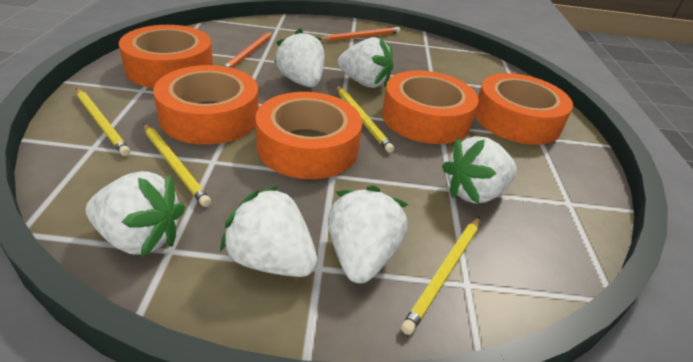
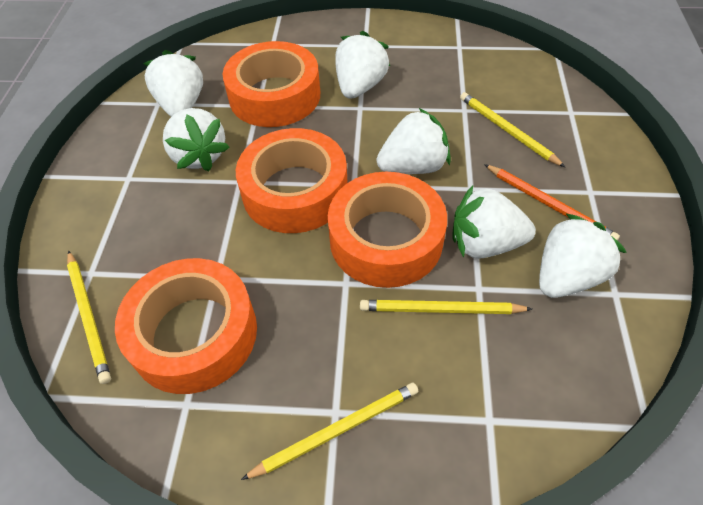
orange pencil: [223,32,272,68] [319,27,400,41] = 2 -> [484,164,620,241] = 1
orange tape: [119,25,213,88] [153,65,259,145] [256,92,362,179] [382,70,479,144] [475,73,573,145] = 5 -> [115,258,257,394] [223,41,320,127] [236,128,347,233] [328,172,447,288] = 4

